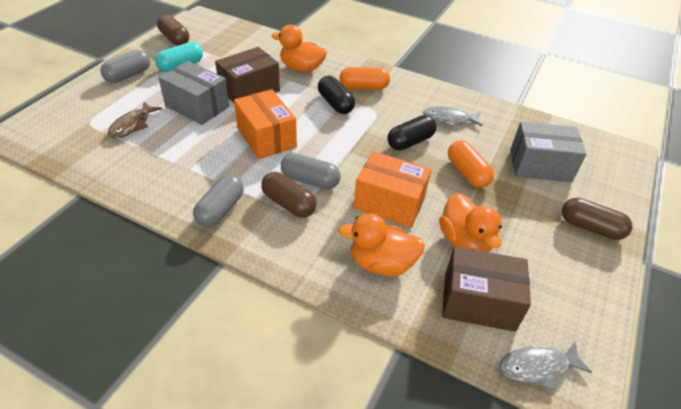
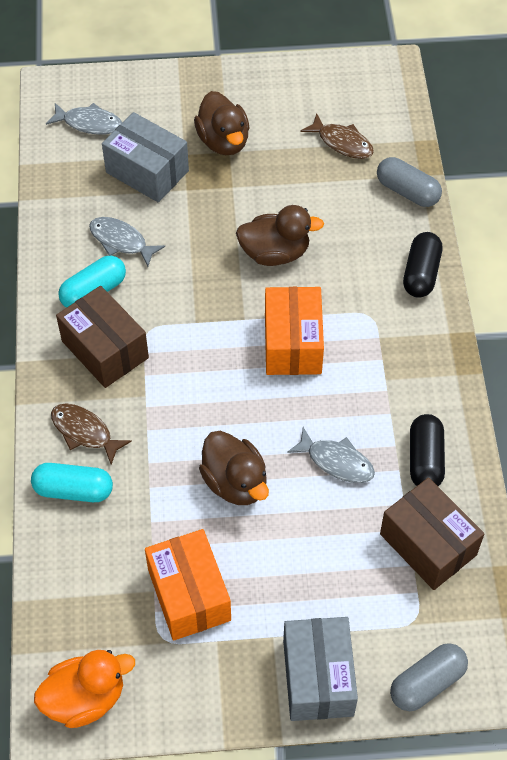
brown capsule: [157,15,189,46] [261,172,317,218] [562,198,632,240] = 3 -> none = 0
brown duck: none = 0 -> [194,91,249,155] [199,431,269,505] [236,205,324,266] = 3
brown fish: [108,102,162,139] = 1 -> [51,403,132,465] [301,113,374,159] = 2
grey capsule: [100,50,150,83] [193,174,244,227] [281,153,341,189] = 3 -> [377,157,442,207] [390,643,468,711] = 2
grey fish: [423,106,482,128] [500,342,592,391] = 2 -> [46,103,122,135] [89,217,165,267] [287,427,375,483] = 3
orange capsule: [339,67,390,90] [448,140,494,188] = 2 -> none = 0
orange duck: [272,25,327,72] [338,213,425,276] [439,193,502,252] = 3 -> [34,650,135,728] = 1
turquoise capsule: [155,42,203,72] = 1 -> [31,463,113,502] [58,256,126,308] = 2

